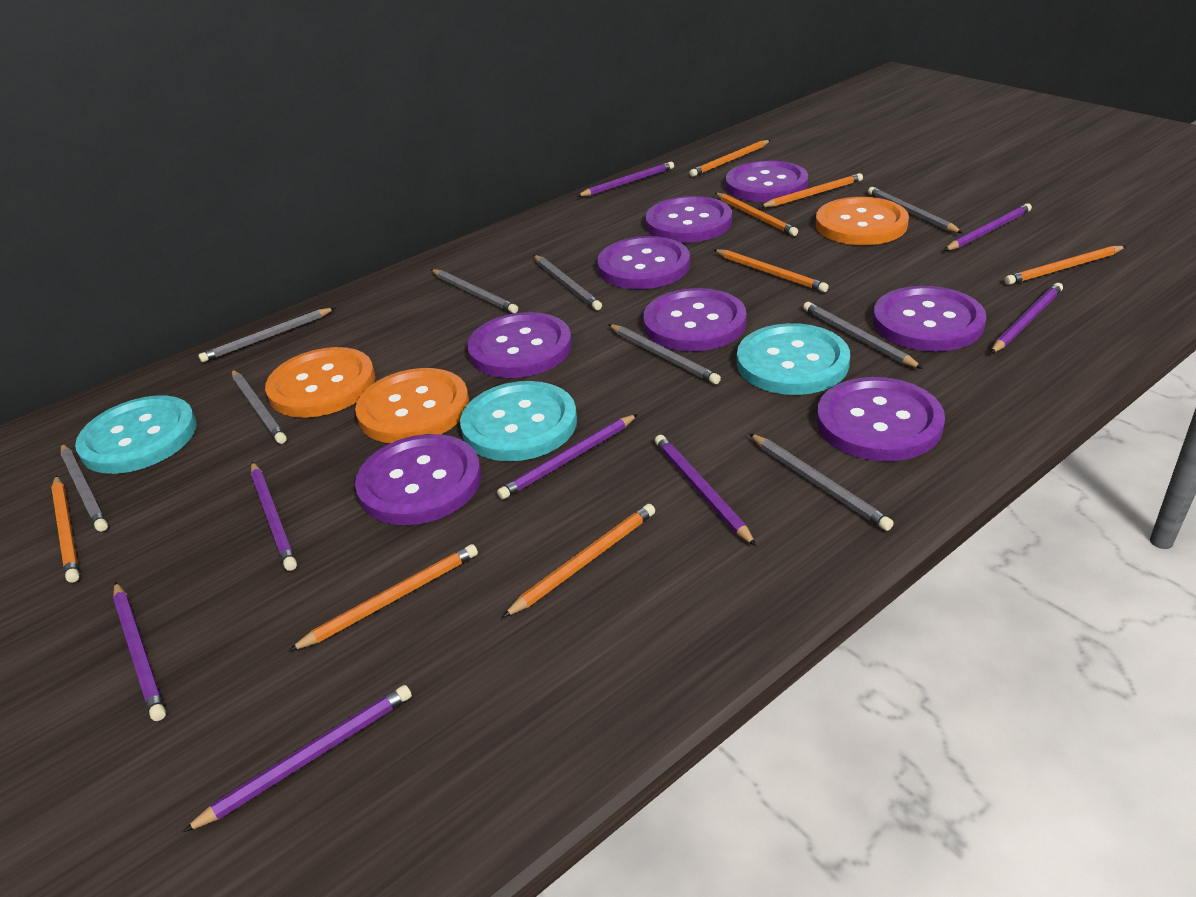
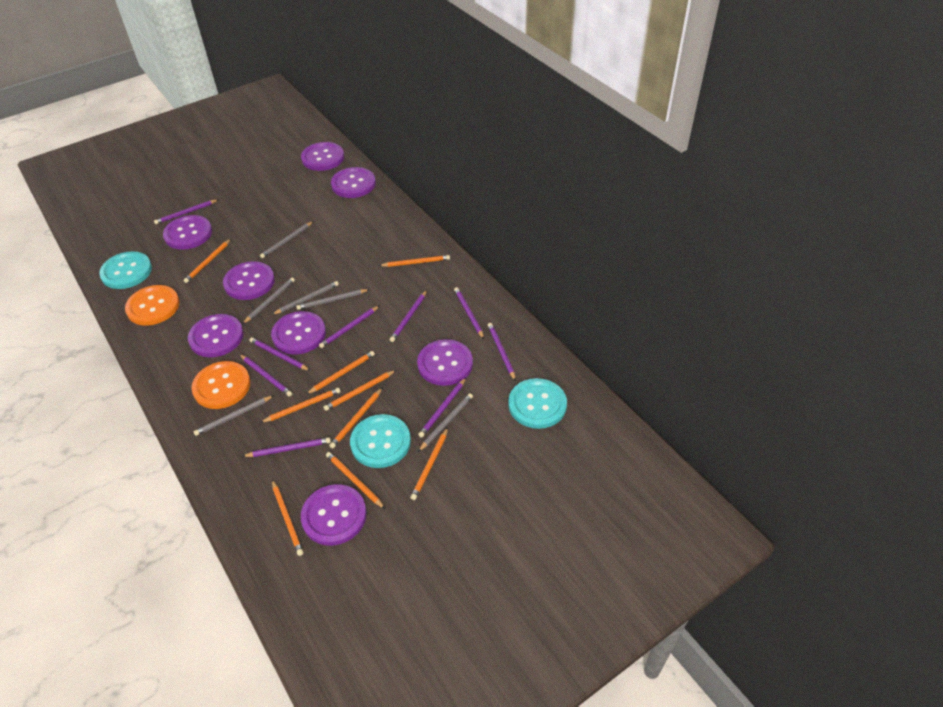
grey pencil: [60,444,108,532] [198,308,335,362] [232,370,287,444] [431,269,518,314] [534,255,602,310] [608,324,721,384] [750,434,894,531] [803,302,923,369] [868,187,963,233] = 9 -> [193,395,274,436] [243,277,295,324] [260,221,313,258] [272,281,339,315] [296,289,370,310] [418,393,473,452] = 6
orange button: [265,347,375,418] [355,368,469,443] [816,197,909,245] = 3 -> [125,285,180,326] [191,361,250,409] = 2
orange pencil: [51,476,80,583] [289,544,478,651] [502,504,655,618] [689,140,771,177] [714,249,829,292] [715,193,798,236] [760,173,863,207] [1004,246,1126,285] = 8 -> [184,239,231,283] [260,388,341,423] [272,480,303,556] [307,351,375,394] [324,370,396,411] [326,452,385,509] [329,388,382,448] [379,255,450,267] [411,428,448,500] = 9
purple pencil: [113,582,166,721] [183,685,412,832] [251,462,297,571] [497,414,638,500] [577,162,674,197] [655,435,756,546] [944,203,1032,251] [990,283,1063,354] = 8 -> [154,199,219,224] [240,354,292,397] [243,437,331,457] [250,337,310,371] [319,306,379,348] [390,290,427,342] [418,378,466,438] [454,287,484,339] [488,323,516,381] = 9

